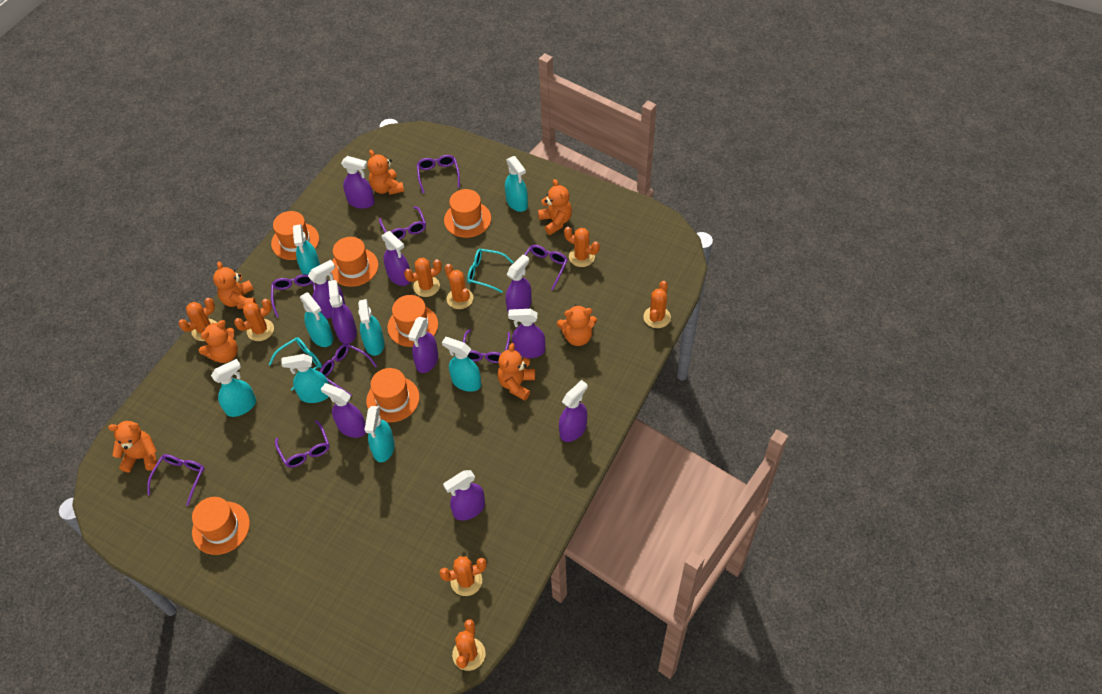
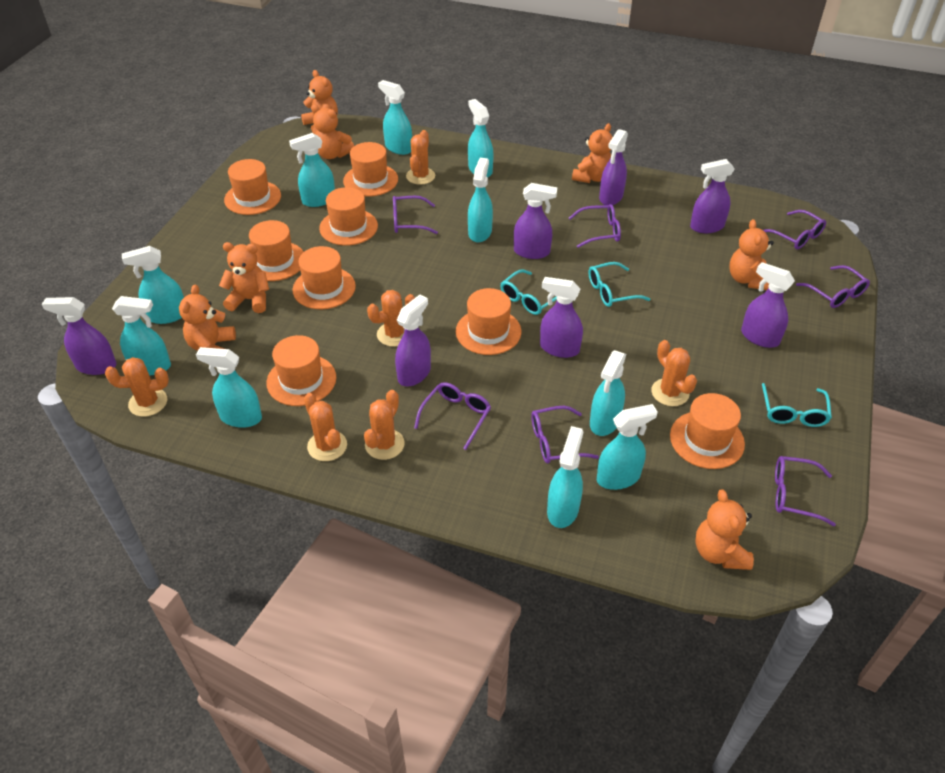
orange cactus: [178,298,217,341] [234,299,274,341] [404,258,442,297] [439,556,487,596] [445,264,473,309] [452,619,486,671] [564,227,600,267] [643,281,671,328] = 8 -> [105,357,169,417] [304,393,347,461] [364,390,405,460] [367,290,415,347] [406,130,435,185] [651,340,697,406] = 6
orange hat: [192,497,250,555] [271,211,319,260] [331,237,379,287] [366,368,420,422] [387,295,438,347] [444,189,491,238] = 6 -> [224,159,281,215] [249,220,304,281] [266,335,336,406] [292,246,356,309] [319,187,378,246] [343,142,398,197] [456,288,521,355] [670,393,745,469] = 8
purple glasses: [147,454,205,506] [271,274,316,317] [275,420,329,468] [320,343,377,396] [379,206,426,240] [417,155,460,193] [463,329,510,363] [524,245,568,290] = 8 -> [393,196,438,234] [414,382,491,450] [531,406,599,463] [569,204,621,248] [763,210,826,249] [775,456,836,526] [796,265,870,308] = 7
purple spray bottle: [308,260,345,319] [321,383,366,438] [328,280,357,344] [341,156,375,209] [382,231,410,286] [408,317,438,373] [443,470,485,521] [506,254,532,313] [508,309,545,358] [559,380,587,442] = 10 -> [42,297,117,375] [395,295,431,386] [514,183,557,259] [540,277,583,358] [599,129,628,205] [690,159,735,233] [741,262,795,348] = 7
turquoise glasses: [269,337,322,391] [467,249,514,293] = 2 -> [500,269,557,315] [588,262,651,307] [762,383,832,427] = 3
turquoise spray bottle: [211,359,256,417] [281,354,329,403] [293,224,320,275] [300,292,333,347] [358,299,385,356] [364,406,395,462] [442,337,481,392] [505,156,528,212] = 8 -> [112,296,171,375] [122,246,184,324] [196,347,262,428] [289,133,335,207] [378,80,412,155] [468,99,493,177] [468,158,493,242] [547,426,583,528] [590,350,626,436] [597,404,658,490] = 10

